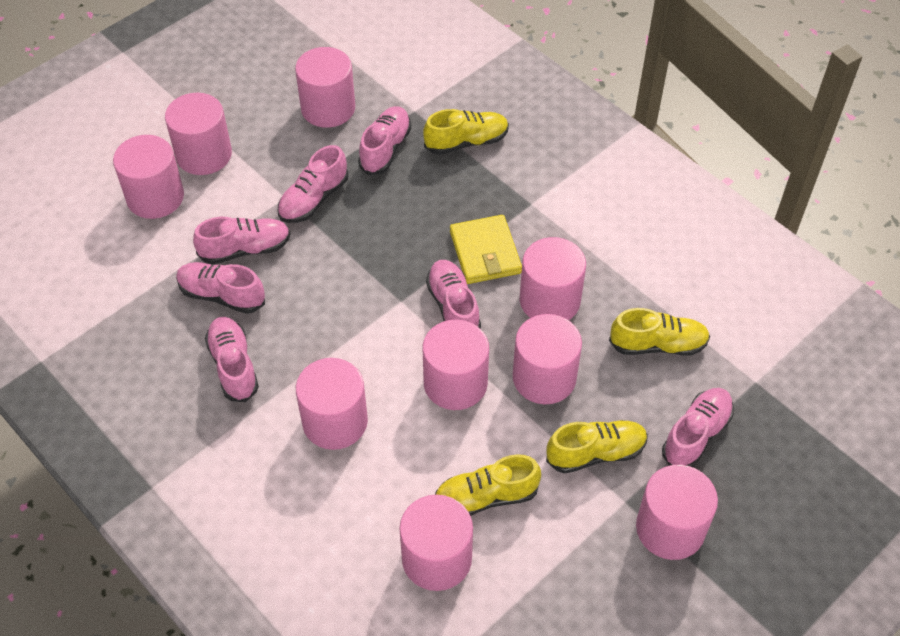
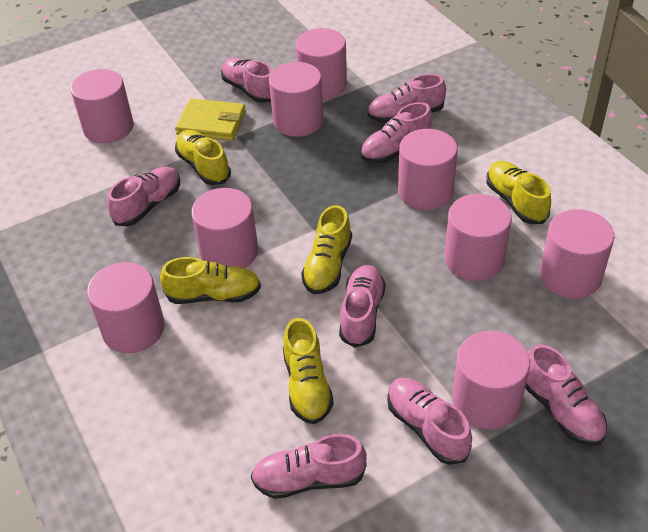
pink shoe: [176,262,265,314] [193,217,290,264] [205,317,259,402] [278,145,349,223] [358,106,411,175] [426,260,481,329] [662,388,734,467] = 7 -> [107,166,180,226] [221,58,272,103] [251,434,367,499] [339,265,386,348] [361,102,432,163] [367,74,446,123] [387,378,472,465] [525,344,607,446] = 8
yellow shoe: [423,109,509,155] [435,454,541,516] [546,420,648,473] [609,308,710,356] = 4 -> [160,257,261,304] [175,130,231,185] [283,318,334,424] [301,205,352,294] [486,161,551,224] = 5

